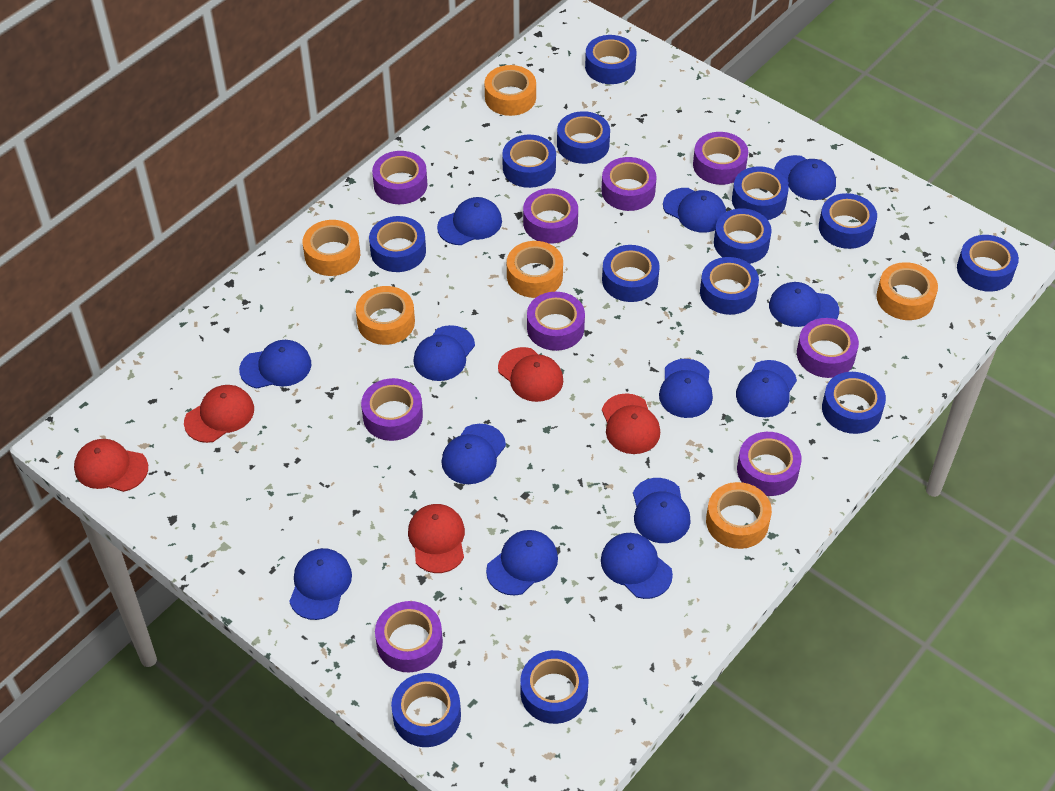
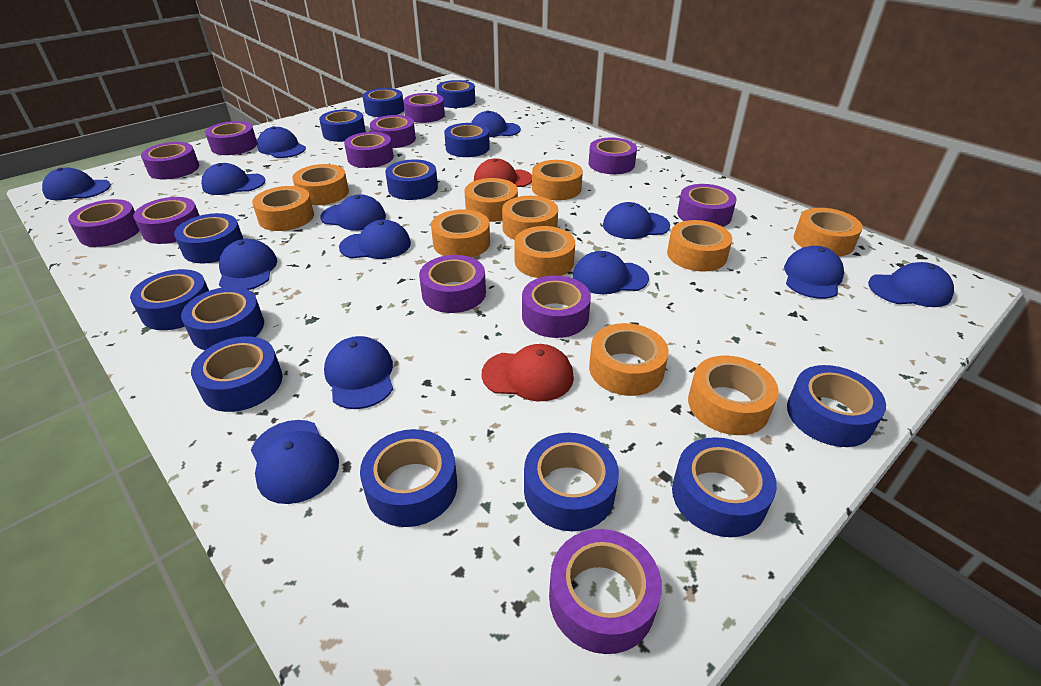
orange tape: [302,220,360,276] [356,286,415,345] [484,65,536,116] [507,241,563,298] [706,482,772,549] [877,262,938,320] = 6 -> [252,186,314,231] [292,164,349,205] [431,209,490,257] [464,178,518,222] [502,196,558,240] [514,226,575,278] [532,160,583,200] [589,323,669,396] [667,220,732,272] [688,355,779,435] [794,208,863,257] = 11
purple tape: [361,378,423,441] [372,151,427,204] [375,601,443,672] [523,188,578,243] [527,292,585,351] [601,157,657,211] [693,132,748,185] [737,432,802,496] [797,318,859,378] = 9 -> [68,199,140,247] [133,197,200,244] [141,142,199,179] [205,121,257,155] [344,132,394,168] [370,115,416,148] [403,93,445,123] [419,255,486,313] [522,276,591,338] [549,529,662,654] [589,138,637,174] [677,184,737,227] = 12
red cap: [74,439,148,492] [184,385,254,443] [408,504,465,573] [498,347,563,402] [602,393,660,454] = 5 -> [474,158,532,187] [482,344,574,401] = 2

